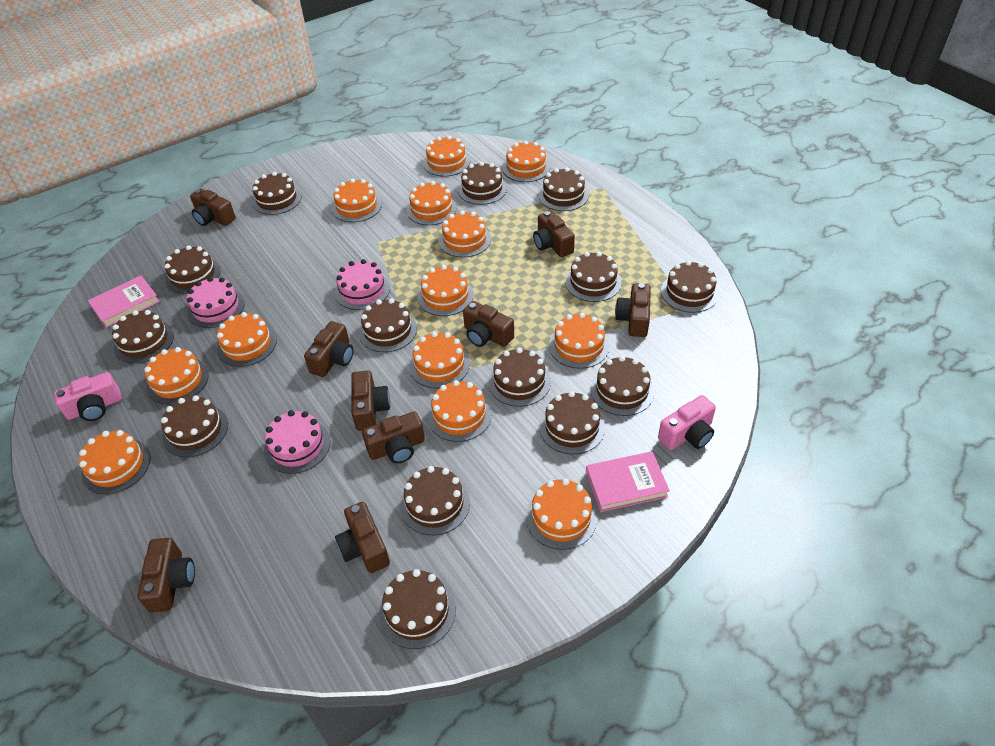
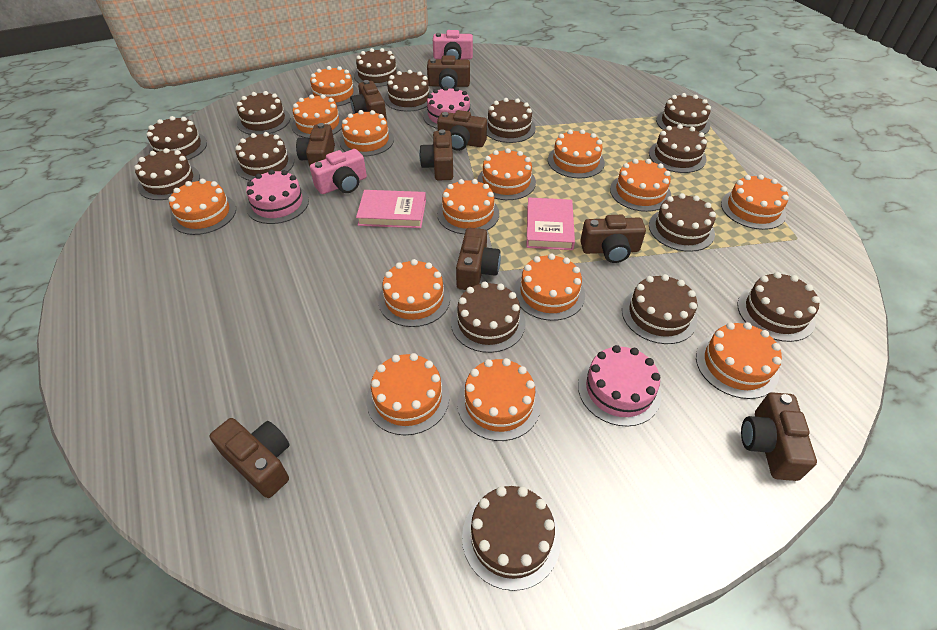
orange cake: [79,430,151,494] [144,347,209,405] [217,312,277,367] [332,179,382,222] [407,181,457,225] [409,332,470,388] [418,265,474,316] [423,136,470,176] [428,380,492,442] [439,211,491,257] [502,141,550,182] [526,478,597,550] [549,313,609,369] = 13 -> [168,179,236,235] [291,94,344,138] [309,66,359,107] [339,110,394,157] [366,353,450,435] [378,259,450,327] [437,179,499,234] [457,358,541,441] [477,148,536,200] [514,254,585,321] [548,129,605,178] [610,159,671,212] [696,322,782,399] [721,174,789,230] = 14

